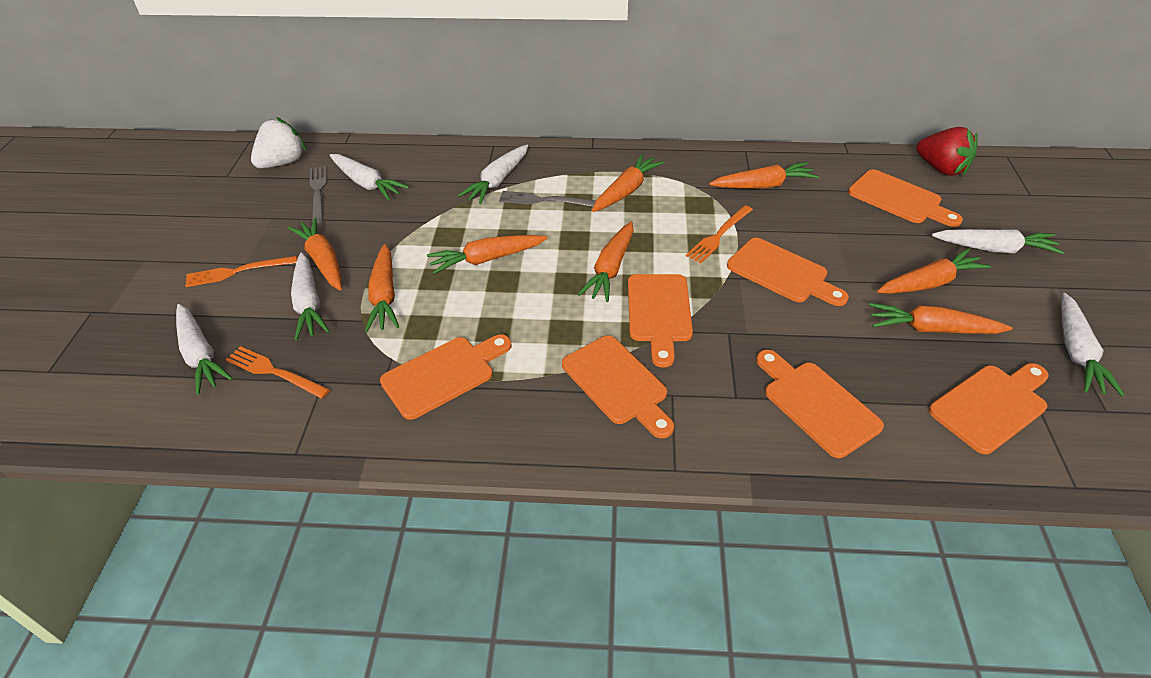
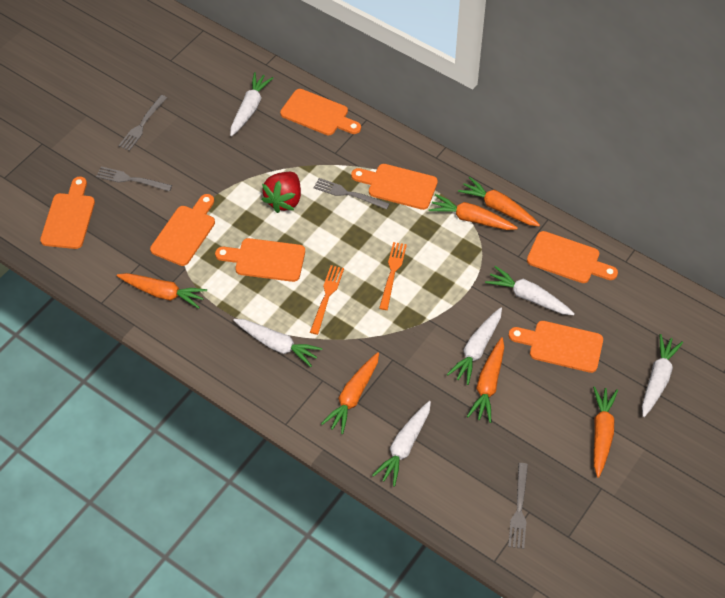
grey fork: [310,166,327,223] [499,191,596,207] = 2 -> [96,167,172,192] [119,95,167,151] [314,178,390,210] [508,463,528,549] = 4
orange carrot: [288,218,342,291] [365,244,399,332] [427,235,548,274] [578,222,633,302] [592,154,664,212] [709,162,819,188] [869,303,1013,334] [877,248,991,294] = 8 -> [117,273,207,309] [321,352,379,434] [428,194,518,230] [458,177,540,226] [467,337,504,423] [593,386,618,478] = 6
orange fork: [185,256,297,287] [225,346,330,399] [686,205,753,263] = 3 -> [310,265,344,335] [379,242,407,310] = 2
white strawberry: [251,117,306,168] = 1 -> none = 0

